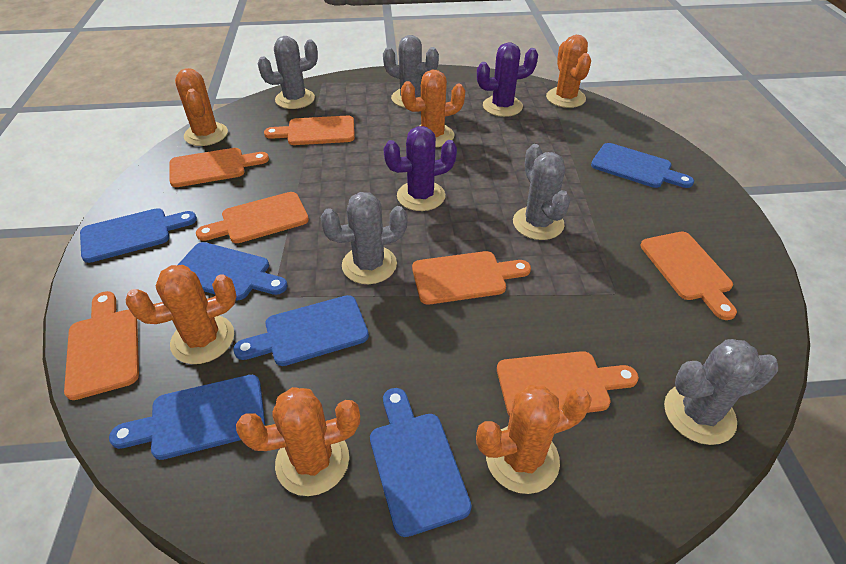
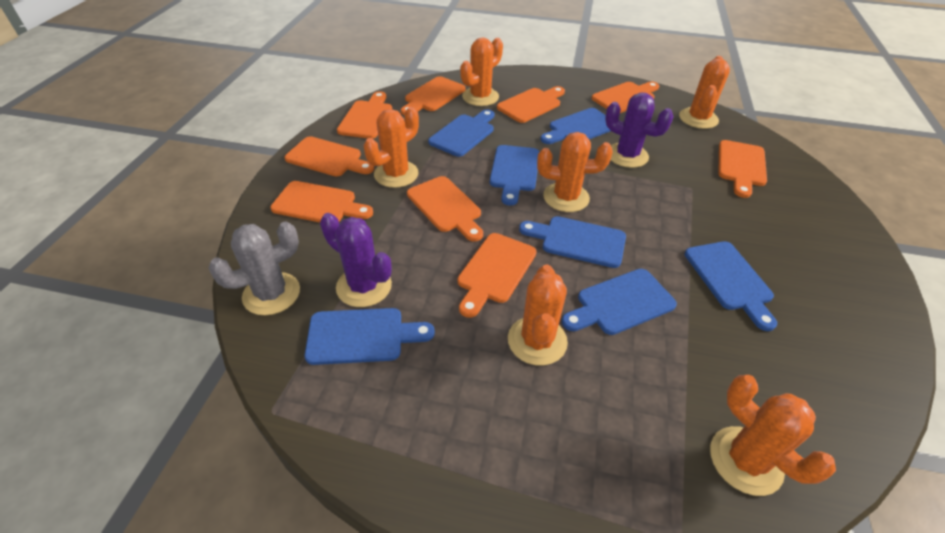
blue cutting board: [80,208,197,263] [109,375,265,460] [178,242,288,300] [233,295,369,366] [370,388,471,537] [591,143,694,188] = 6 -> [305,308,435,365] [428,109,494,157] [490,145,539,206] [519,216,626,268] [540,108,611,144] [562,269,677,335] [685,241,777,331] = 7
grey cactus: [258,36,318,109] [320,192,408,284] [383,35,439,108] [513,144,570,240] [664,339,778,445] = 5 -> [209,222,300,315] = 1
orange cutting board: [64,291,139,400] [169,148,269,187] [196,192,309,243] [264,116,355,145] [412,251,531,305] [497,351,639,416] [640,232,737,320] = 7 -> [271,181,373,222] [284,136,374,176] [337,91,392,139] [401,76,466,115] [407,176,483,242] [458,233,537,318] [497,86,565,123] [592,82,659,113] [718,140,767,198] = 9

